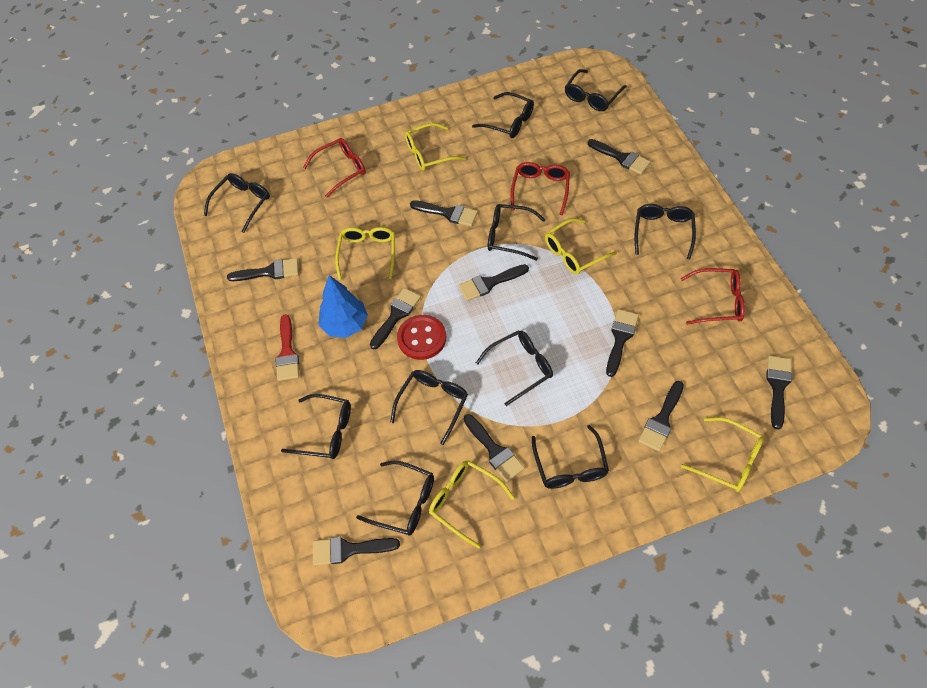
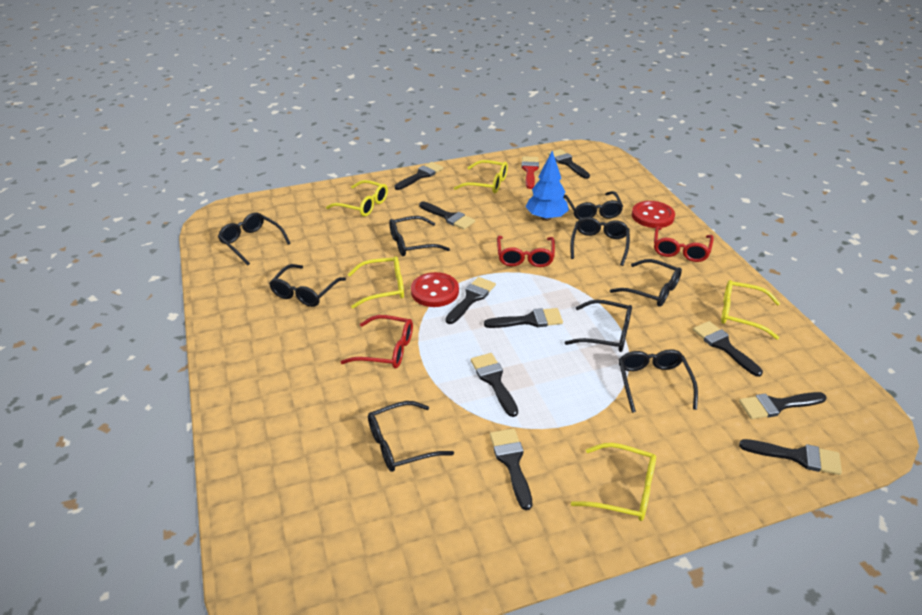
black glasses: [204,173,270,233] [281,394,351,459] [356,461,434,536] [390,370,468,445] [472,92,534,138] [476,330,553,406] [488,204,546,261] [532,425,609,489] [565,69,627,111] [635,204,696,260] = 10 -> [218,212,291,265] [269,264,346,307] [368,401,454,472] [389,216,450,256] [563,191,623,220] [564,300,632,352] [570,217,630,266] [610,259,682,307] [619,349,698,413] = 9
red button: [397,315,446,360] = 1 -> [411,272,459,307] [632,201,675,228] = 2

